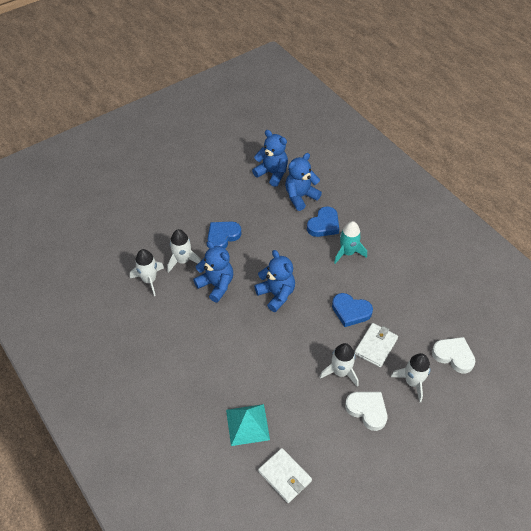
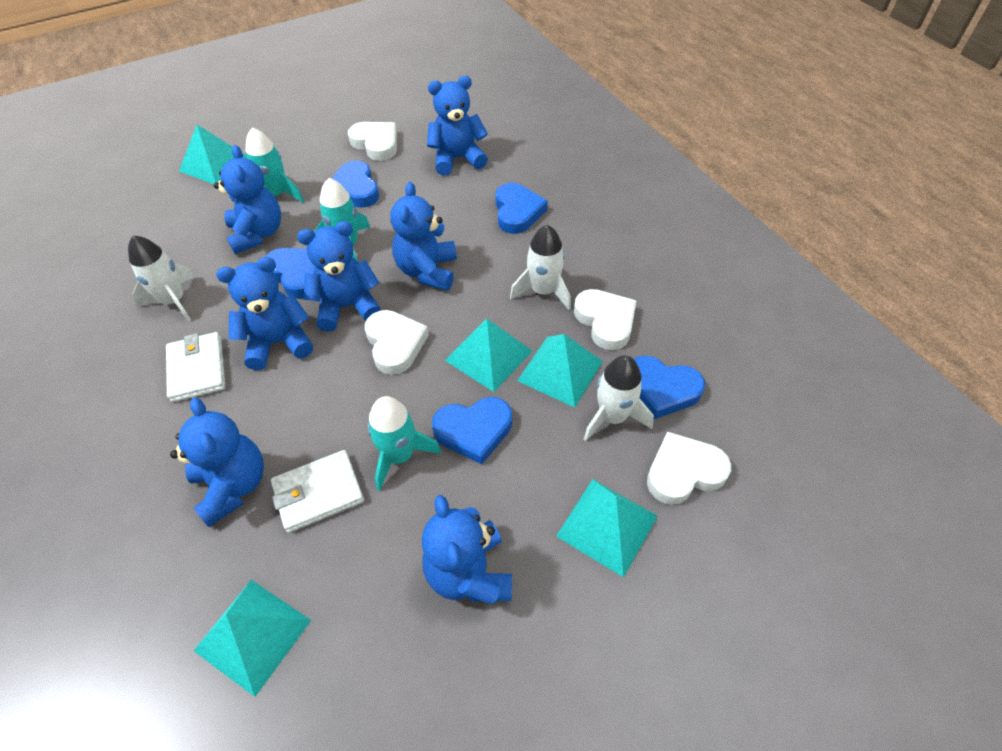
blue heart: [208,221,241,249] [307,206,339,237] [332,293,373,327] = 3 -> [265,248,315,299] [332,160,379,208] [432,397,512,464] [495,183,548,234] [634,356,705,419] = 5
blue teddy bear: [193,241,233,302] [252,130,288,187] [254,250,295,312] [285,153,322,211] = 4 -> [170,398,264,527] [214,145,281,254] [216,257,313,370] [297,221,382,331] [390,182,457,290] [422,495,512,604] [427,76,488,175] = 7
turquoise pyramid: [226,404,270,446] = 1 -> [179,125,247,184] [194,580,311,697] [445,319,532,392] [517,334,603,408] [556,479,658,577] = 5
turquoise rocket: [334,221,367,264] = 1 -> [245,127,304,203] [314,178,370,261] [367,396,441,491] = 3
white heart: [345,392,387,431] [432,337,476,374] = 2 -> [348,122,397,161] [365,310,429,375] [574,289,636,350] [647,432,731,505] = 4
white rocket: [130,249,164,296] [167,229,201,273] [320,343,358,387] [391,353,431,402] = 4 -> [128,235,196,322] [510,225,571,310] [584,355,654,441] = 3

